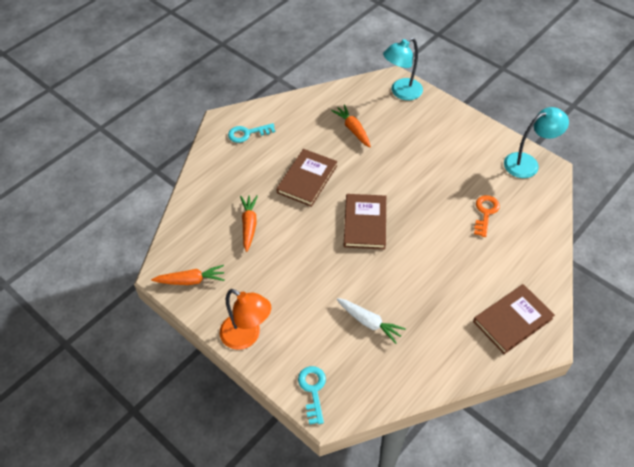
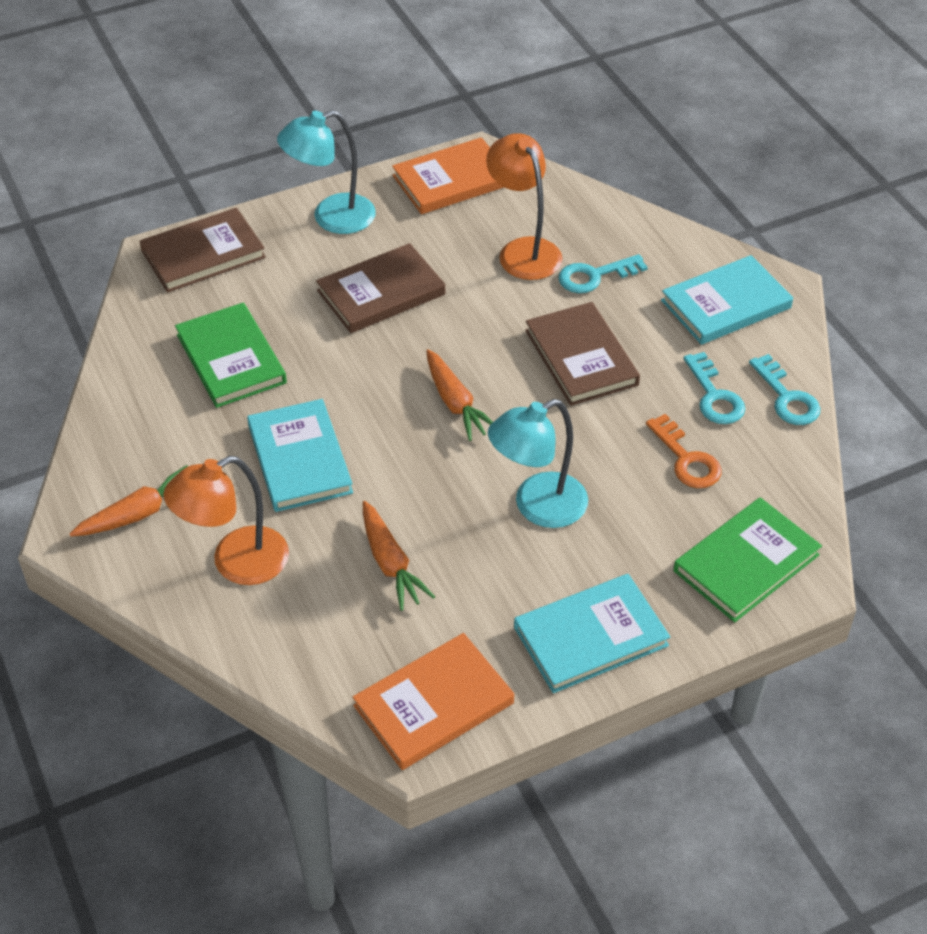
green book: none = 0 -> [175,303,287,408] [673,497,822,622] = 2
orange book: none = 0 -> [353,633,514,770] [392,137,504,214] = 2
orange lamp: [220,289,271,350] = 1 -> [163,456,289,585] [486,133,563,280] = 2
turquoise book: none = 0 -> [247,399,353,512] [514,574,670,693] [661,255,793,345] = 3
turquoise key: [228,123,275,143] [298,366,326,425] = 2 -> [559,254,648,293] [684,352,745,424] [749,354,820,425] = 3
white carrot: [336,298,406,344] = 1 -> none = 0

